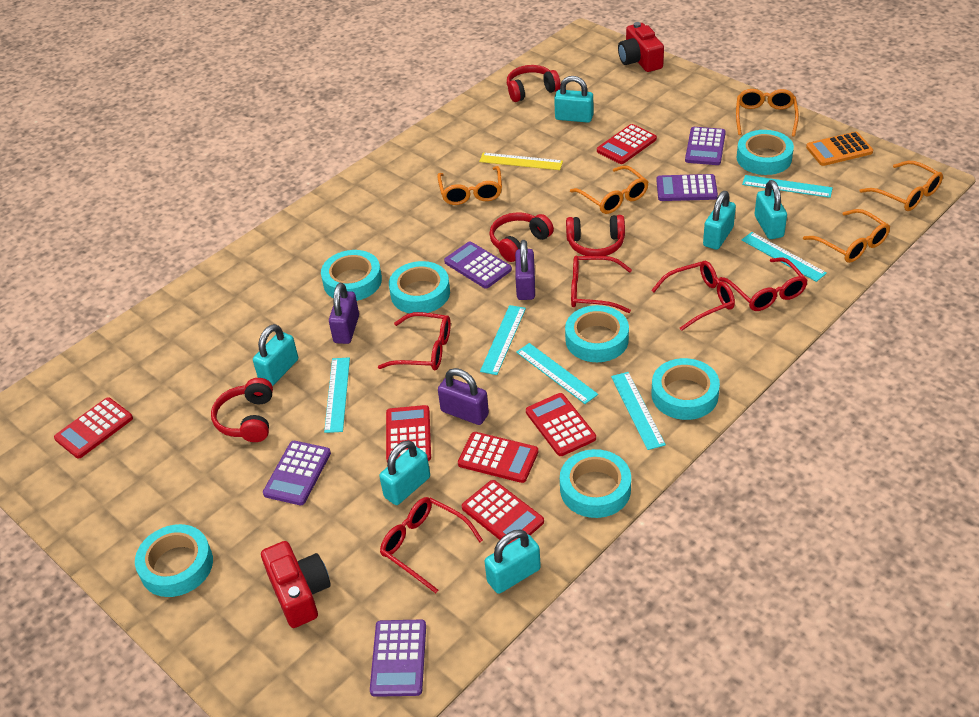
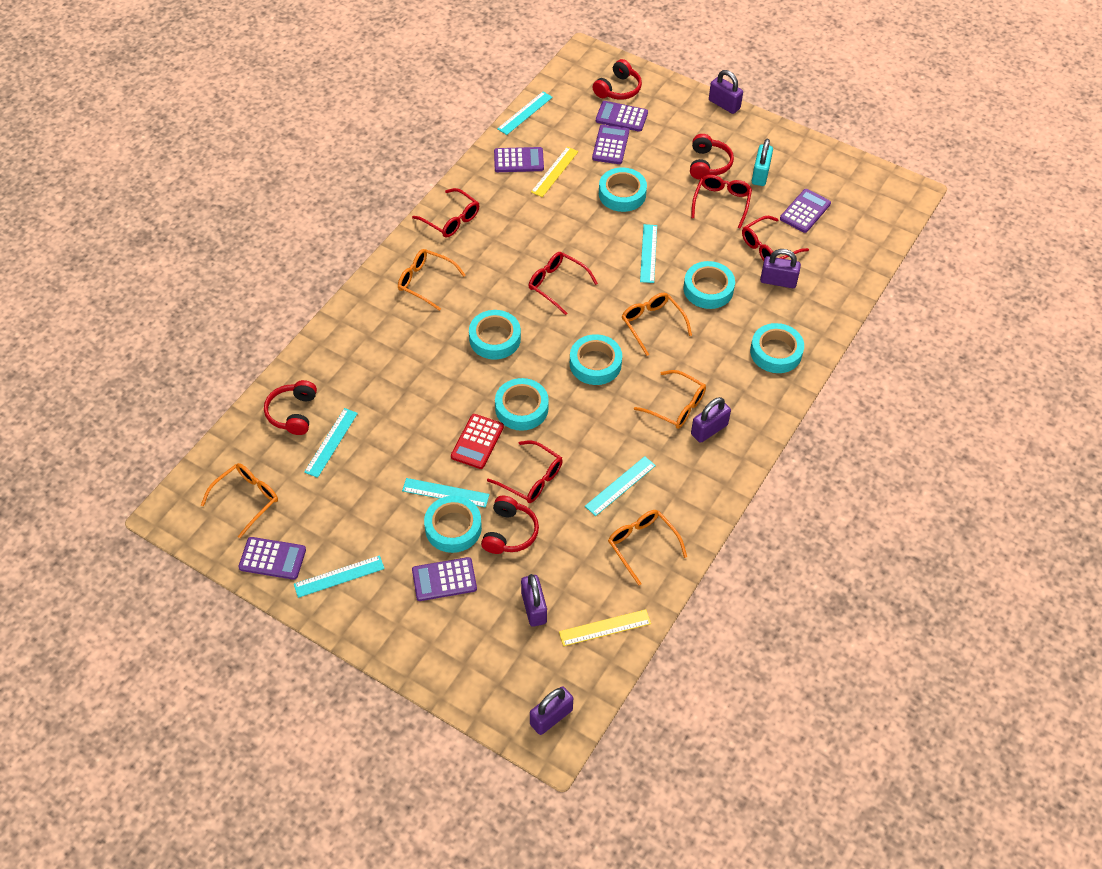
orange calculator: [806,132,873,166] = 1 -> none = 0
purple calculator: [263,441,331,505] [370,620,426,697] [444,242,512,288] [656,174,718,201] [685,127,726,165] = 5 -> [238,537,306,580] [412,557,477,601] [494,147,544,172] [592,125,629,164] [596,101,648,132] [780,189,831,233] = 6
purple padlock: [329,283,359,344] [438,368,489,425] [515,240,535,300] = 3 -> [521,574,547,627] [530,686,573,735] [691,397,731,443] [709,70,743,114] [760,249,801,288] = 5
red calculator: [54,397,133,459] [386,405,431,461] [458,432,538,483] [462,480,544,545] [526,393,596,456] [597,124,657,164] = 6 -> [451,414,504,469] = 1
red camera: [261,541,331,628] [618,22,664,72] = 2 -> none = 0
turquoise padlock: [253,324,298,386] [379,440,430,505] [484,530,541,594] [554,76,593,123] [703,191,736,250] [755,180,787,239] = 6 -> [752,139,773,186] = 1
yellow ruler: [479,153,563,170] = 1 -> [531,147,579,197] [559,609,651,646] = 2

